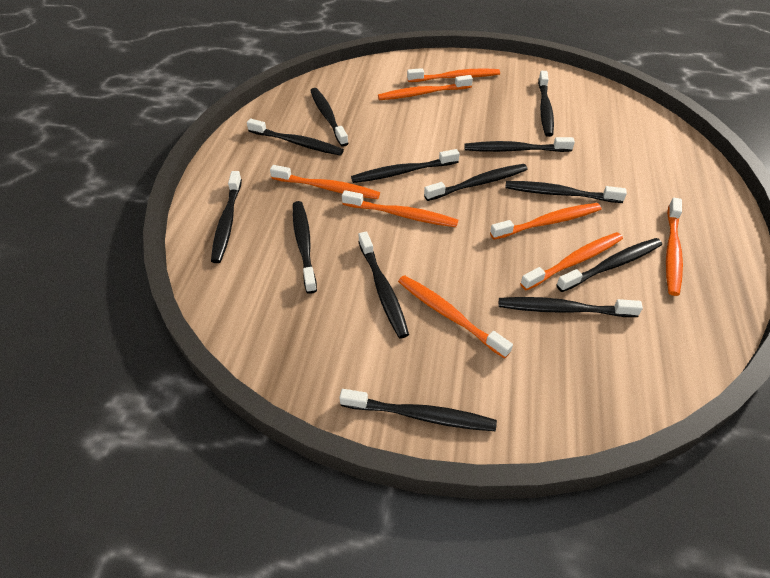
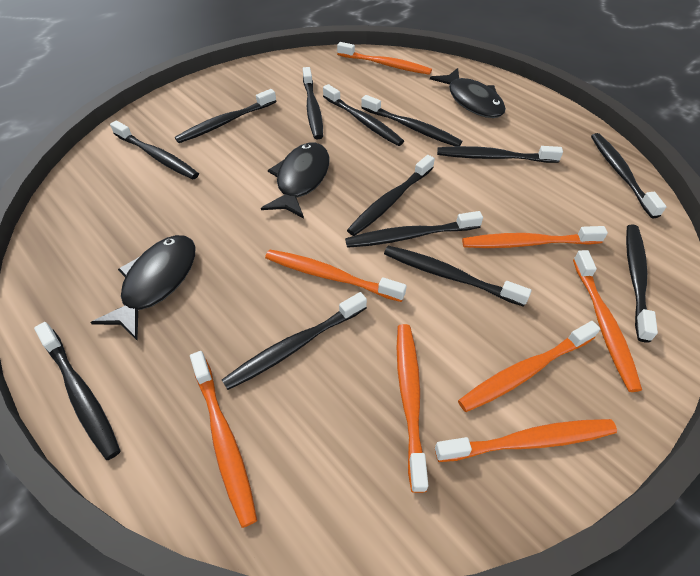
black fish: none = 0 -> [90,235,196,340] [261,143,329,218] [430,68,506,118] = 3

